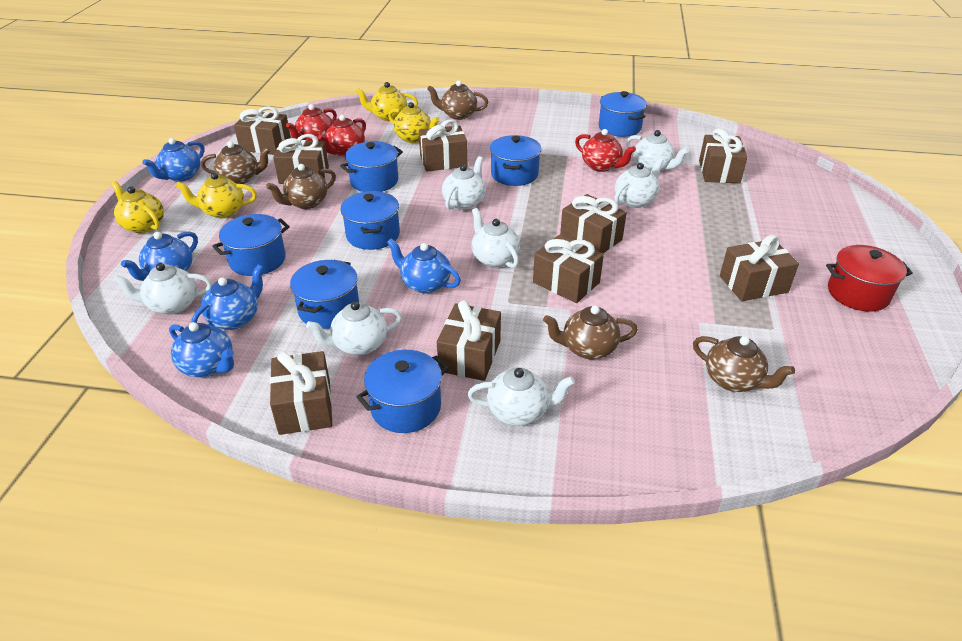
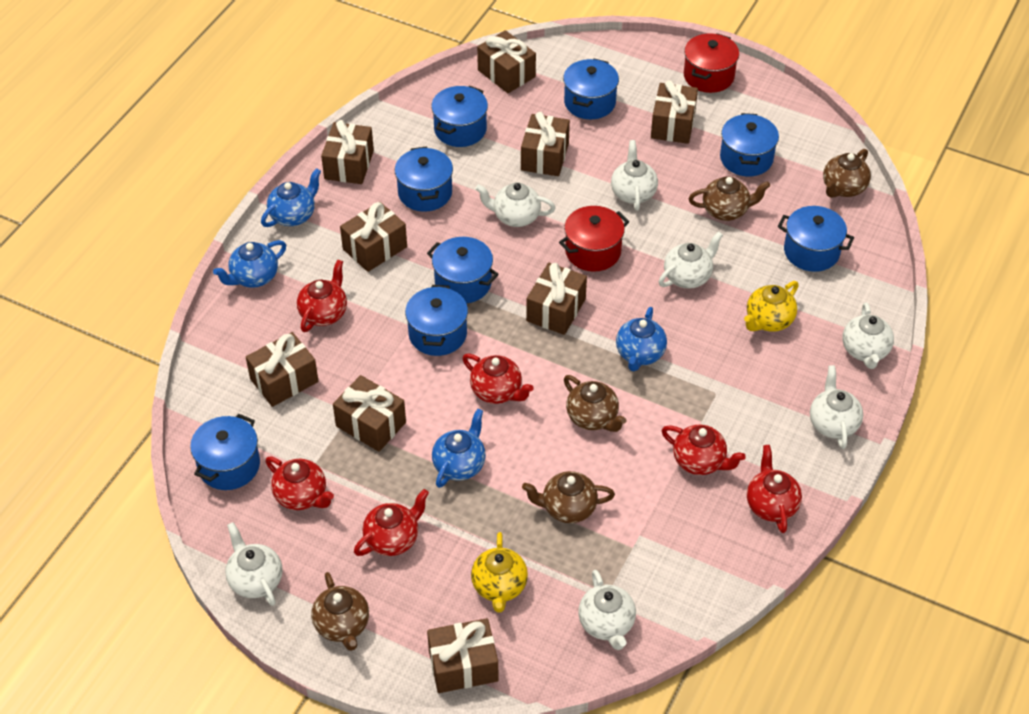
blue pot: [212,214,290,276] [290,260,359,329] [340,141,403,192] [340,191,400,250] [356,350,449,433] [490,135,541,186] [599,91,647,137] = 7 -> [190,414,260,490] [395,146,453,212] [405,285,468,356] [427,237,499,303] [431,86,488,147] [563,59,619,119] [720,113,779,177] [778,206,854,272] = 8
blue teapot: [121,231,198,281] [143,138,205,182] [169,322,234,377] [192,264,264,330] [387,238,461,293] = 5 -> [213,240,286,288] [261,168,321,227] [432,408,486,488] [616,307,667,371] = 4
red pot: [826,245,913,312] = 1 -> [559,206,629,272] [684,33,739,93] = 2
red teapot: [286,104,337,141] [318,115,366,157] [575,129,636,172] = 3 -> [266,456,334,510] [297,260,347,332] [354,489,429,556] [462,354,534,404] [662,425,746,475] [747,445,802,533] = 6
yellow teapot: [111,181,164,233] [176,173,257,218] [355,82,418,121] [388,102,440,143] = 4 -> [471,532,528,612] [744,281,799,332] = 2

